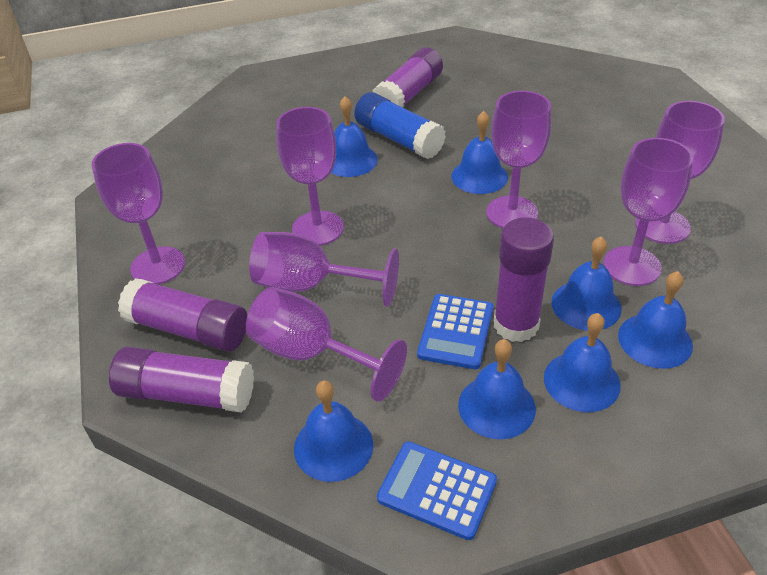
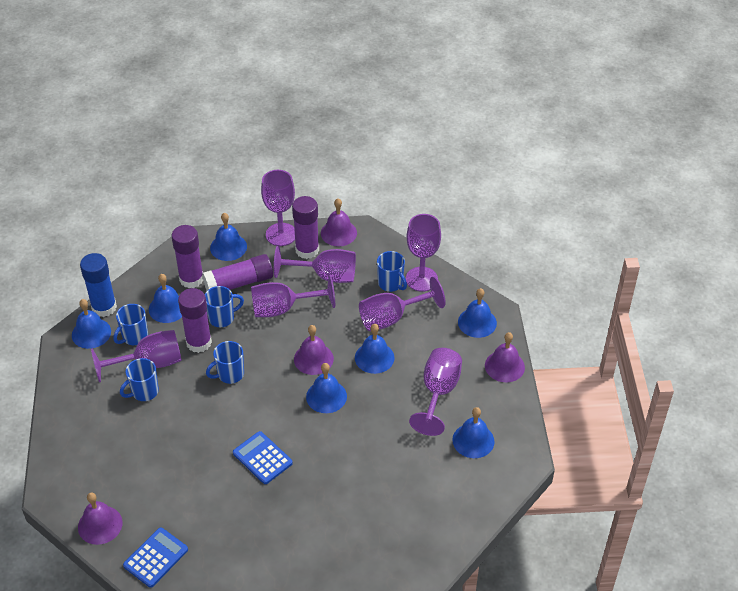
blue mug: none = 0 -> [113,304,148,345] [120,358,159,401] [205,286,244,327] [206,341,244,384] [377,251,407,292] = 5
purple bell: none = 0 -> [78,492,123,545] [294,325,334,375] [321,198,357,246] [485,332,525,382] = 4

